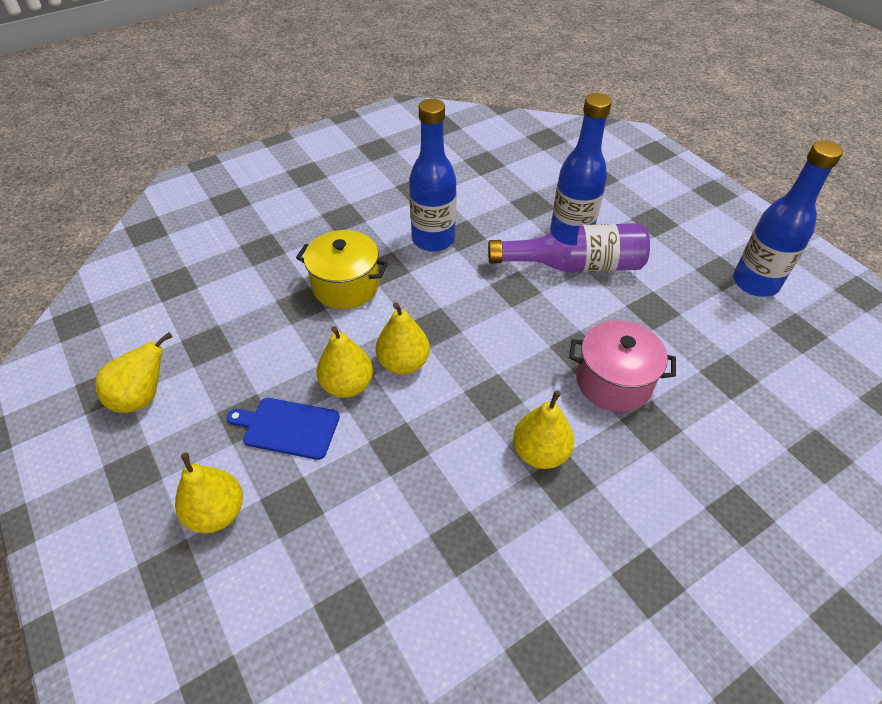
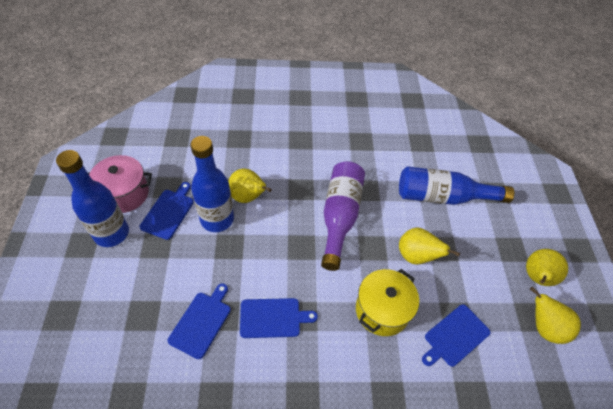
blue cutting board: [227,398,340,460] = 1 -> [139,182,194,240] [168,283,231,359] [240,298,318,338] [422,304,491,367] = 4
yellow pear: [95,332,173,413] [175,453,243,533] [317,326,373,398] [376,302,430,375] [513,390,574,469] = 5 -> [228,169,272,203] [399,227,460,265] [526,249,568,286] [530,287,581,344] = 4

